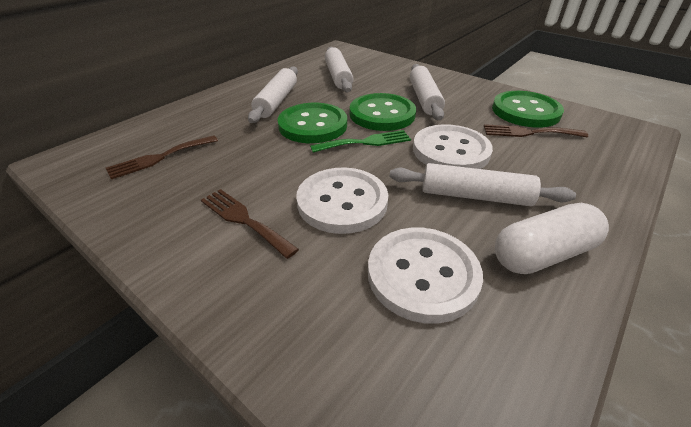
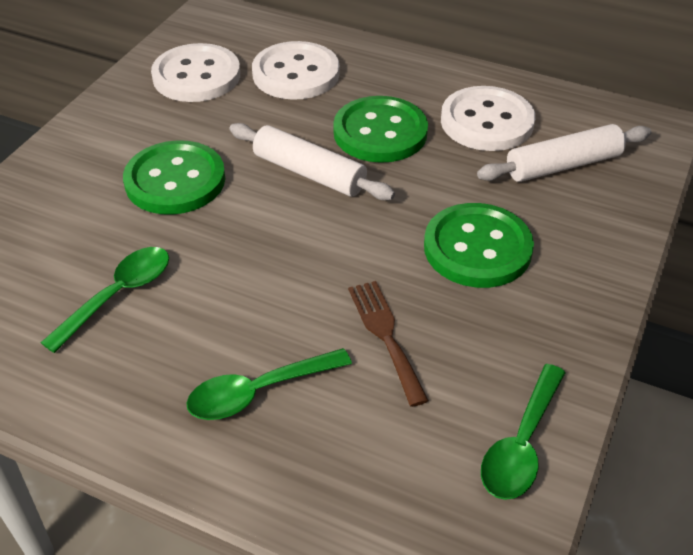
brown fork: [106,135,218,179] [201,189,299,259] [484,124,588,137] = 3 -> [348,281,429,407] = 1
green fork: [310,130,411,153] = 1 -> none = 0
green spoon: none = 0 -> [41,247,169,353] [187,348,352,420] [481,364,566,500] = 3
white capsule: [495,203,609,274] = 1 -> none = 0
white rolling pin: [248,66,298,123] [325,47,354,92] [389,163,576,206] [410,64,445,121] = 4 -> [229,123,395,200] [477,124,651,182] = 2

